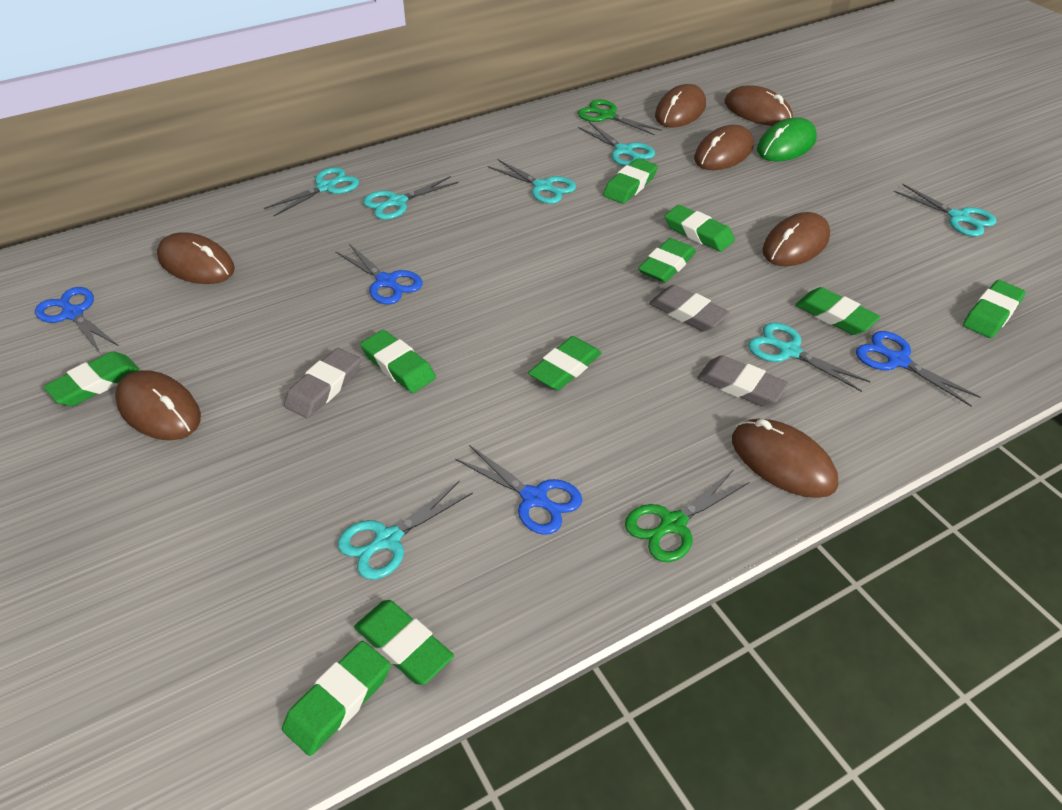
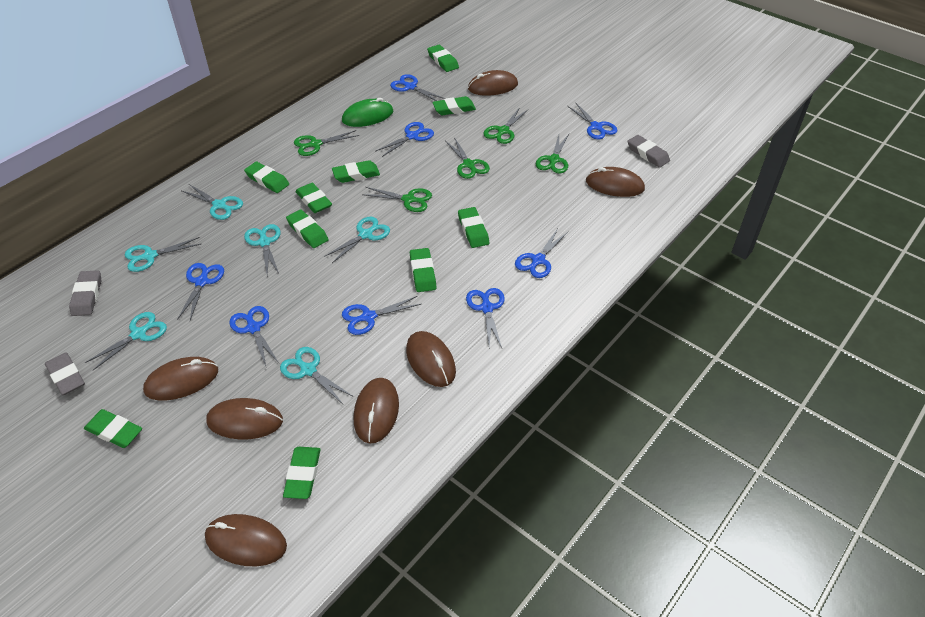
blue scissors: [35,287,119,353] [335,244,423,304] [455,445,582,535] [856,331,981,407] = 4 -> [177,263,224,320] [229,306,279,366] [342,296,421,335] [375,122,434,157] [390,74,445,101] [466,288,505,348] [515,229,568,278] [568,102,617,140] = 8
green scissors: [578,99,662,136] [625,470,750,562] = 2 -> [294,130,359,156] [362,187,432,212] [445,137,490,179] [483,107,528,144] [536,134,569,173] = 5
turquoise scissors: [264,167,359,216] [337,481,473,580] [363,176,459,220] [488,159,576,204] [578,122,655,166] [748,323,870,392] [894,184,996,237] = 7 -> [85,312,167,370] [125,237,201,272] [182,184,243,220] [244,224,281,275] [280,347,352,404] [324,217,390,263] = 6

